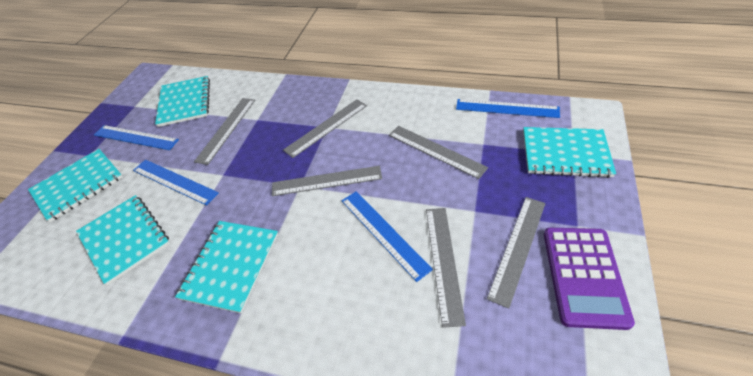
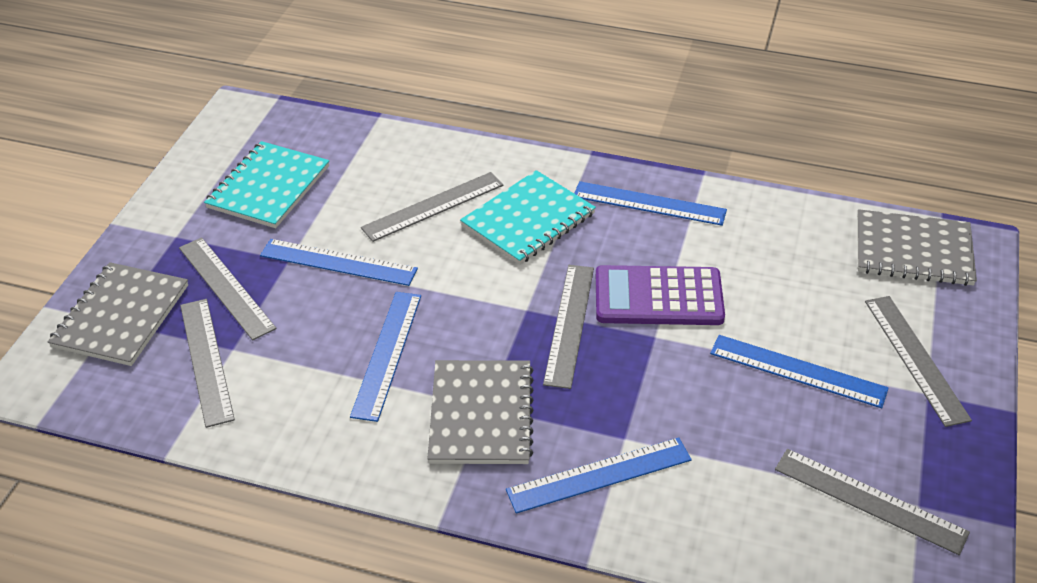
blue ruler: [94,125,179,150] [133,160,219,206] [342,191,433,282] [456,99,560,118] = 4 -> [260,239,418,286] [350,292,421,422] [506,437,692,514] [574,181,727,226] [710,335,889,408] = 5
grey notebook: none = 0 -> [47,262,188,366] [427,360,534,464] [857,209,977,286] = 3
turquoise notebook: [28,149,123,222] [76,195,170,285] [155,76,210,127] [175,221,278,314] [523,127,616,178] = 5 -> [204,141,329,228] [460,170,596,265] = 2

